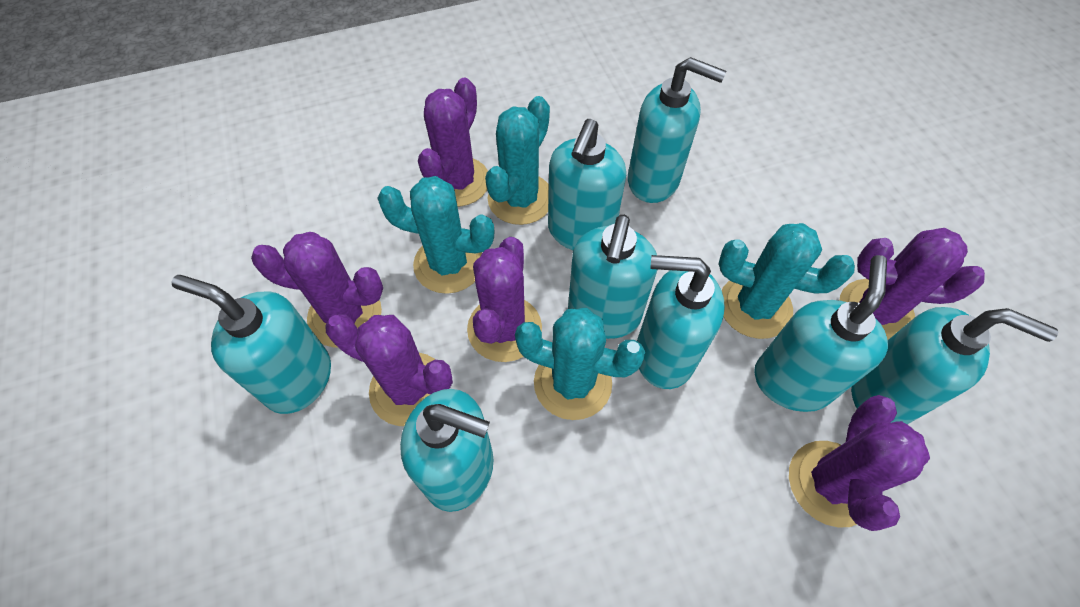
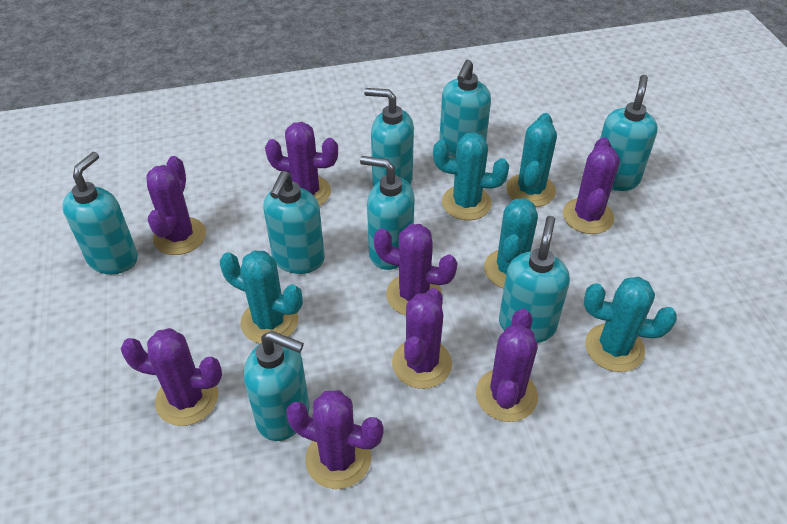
purple cactus: [251,232,383,348] [325,314,453,426] [418,78,488,207] [467,237,542,362] [789,395,930,531] [839,228,985,340] = 6 -> [121,328,222,426] [146,156,206,255] [265,122,338,206] [286,390,384,489] [374,224,457,315] [392,288,452,389] [476,309,538,422] [563,137,620,234] = 8
turquoise cactus: [377,176,494,294] [485,96,550,225] [515,308,645,420] [719,223,855,339] = 4 -> [220,251,303,344] [433,132,509,220] [484,198,538,288] [506,113,557,207] [584,277,677,372] = 5

